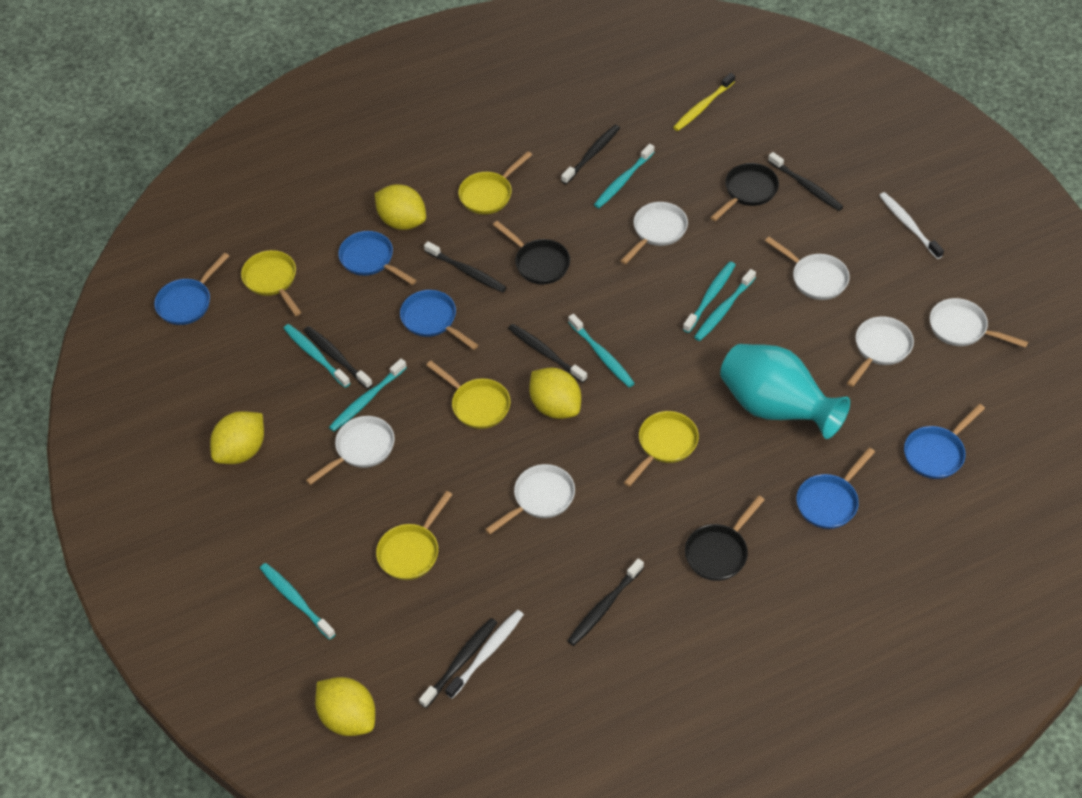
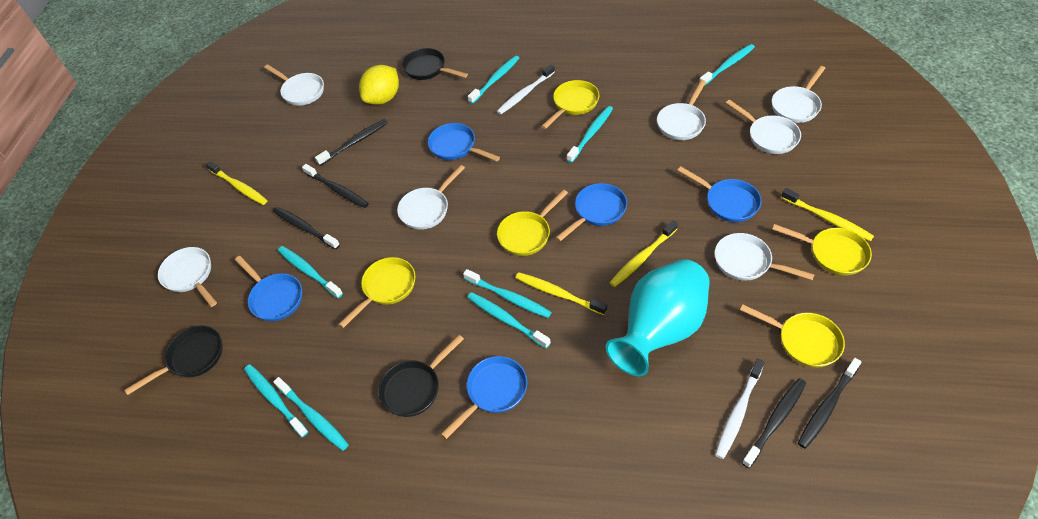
black toothbrush: [304,326,373,389] [419,618,497,708] [424,241,507,293] [508,324,587,383] [561,125,620,184] [567,558,644,646] [768,152,843,211] = 7 -> [273,207,340,249] [302,164,369,208] [315,119,388,166] [742,378,806,468] [798,358,862,449] = 5
turquoise toothbrush: [260,563,336,640] [283,324,351,388] [329,359,407,432] [568,314,635,387] [594,144,655,208] [683,261,736,333] [694,269,756,341] = 7 -> [244,364,308,437] [273,377,349,451] [278,246,343,298] [463,269,552,318] [467,292,551,349] [468,55,519,104] [567,106,613,163] [699,44,755,86] = 8
white pan: [306,416,395,485] [485,464,575,535] [621,202,688,264] [765,237,850,300] [847,316,914,387] [930,298,1028,348] = 6 -> [158,247,217,307] [264,65,324,106] [397,165,465,230] [657,80,706,140] [715,233,815,281] [726,100,801,154] [772,66,825,123] = 7
yellow lemon: [210,411,264,464] [315,677,375,736] [375,184,426,230] [529,368,581,419] = 4 -> [359,65,399,105] = 1
yellow toothbrush: [673,73,735,131] = 1 -> [206,161,267,205] [516,272,607,315] [609,220,678,287] [781,188,874,241] = 4

